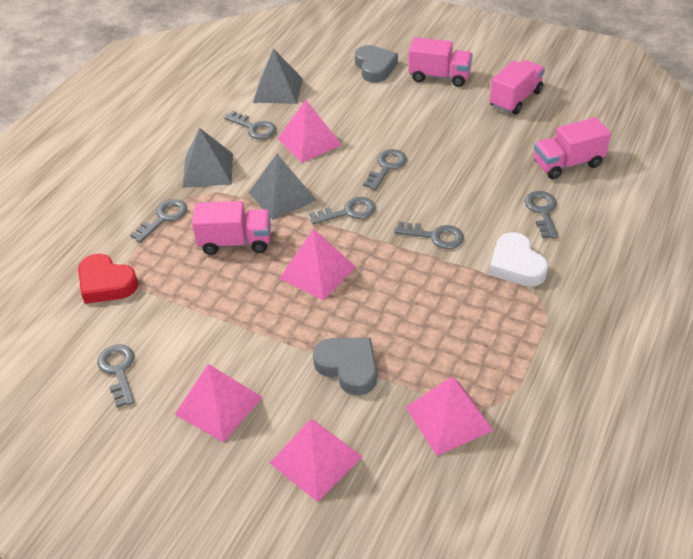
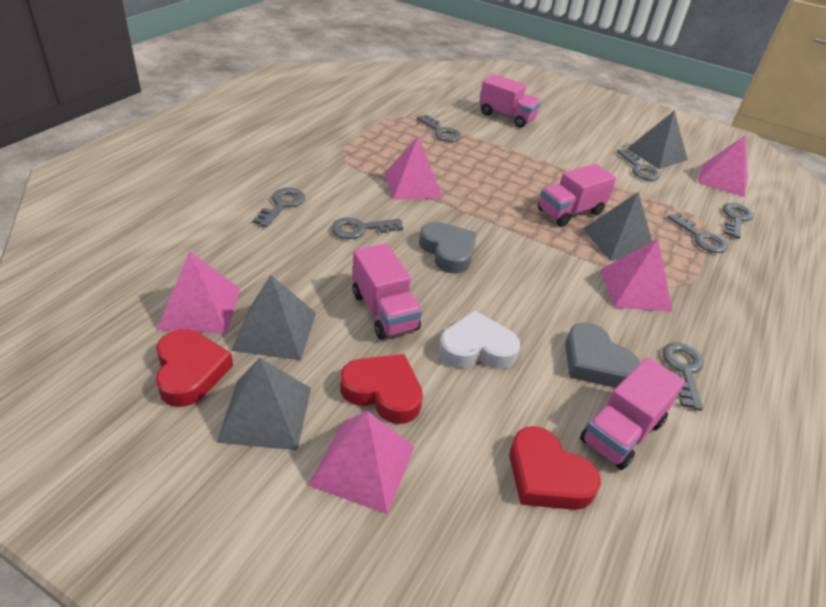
grey pyramid: [182,128,233,188] [249,154,317,220] [253,49,303,104] = 3 -> [217,358,311,450] [231,275,316,360] [583,192,653,261] [627,110,688,169] = 4
red heart: [78,254,139,304] = 1 -> [156,329,233,407] [340,354,423,424] [510,426,601,510] = 3

